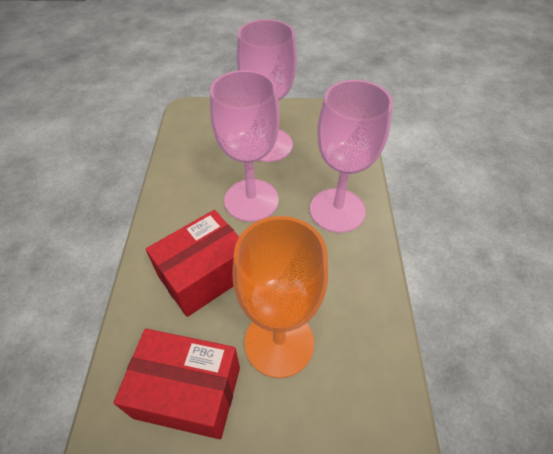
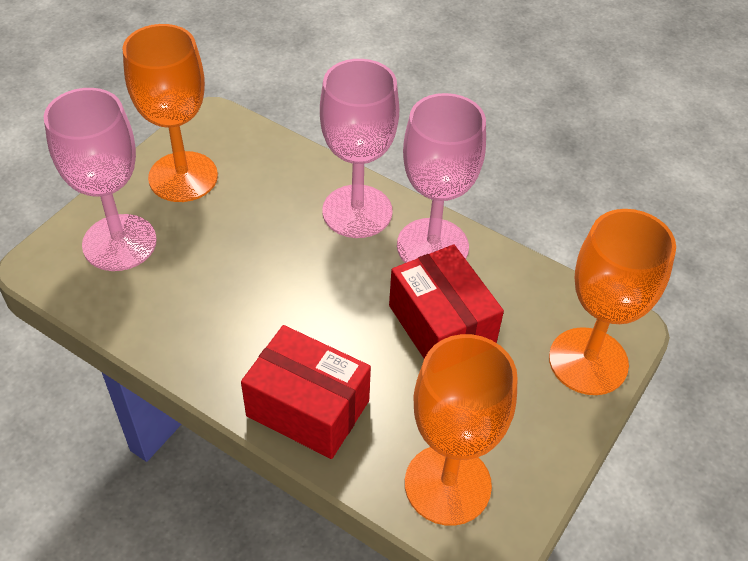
orange goblet: [232,216,328,378] = 1 -> [123,24,218,202] [405,334,518,526] [549,209,676,395] = 3

